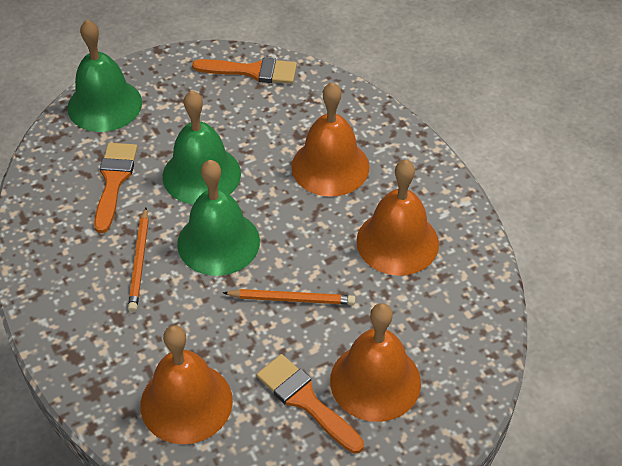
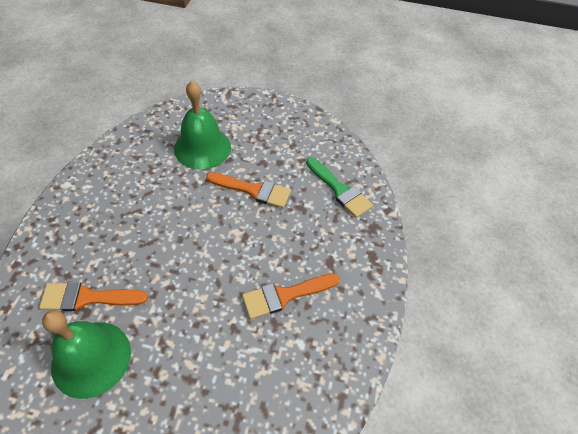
green bell: [67,20,142,132] [163,90,241,204] [177,160,260,276] = 3 -> [42,310,131,399] [174,81,231,170] = 2
green brush: none = 0 -> [306,157,373,218] = 1
orange bell: [140,325,233,444] [291,82,369,197] [330,303,421,422] [356,160,439,276] = 4 -> none = 0
orange pencil: [128,208,149,312] [223,289,355,305] = 2 -> none = 0

